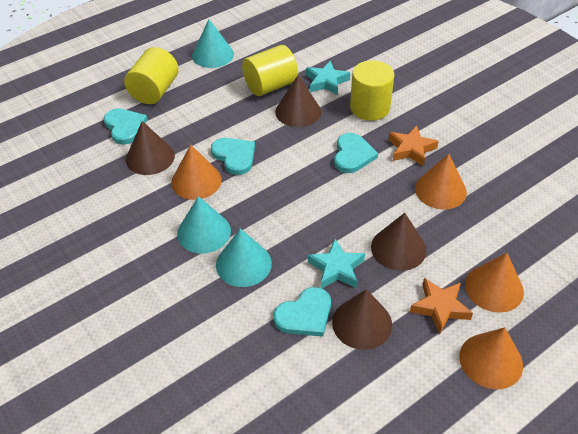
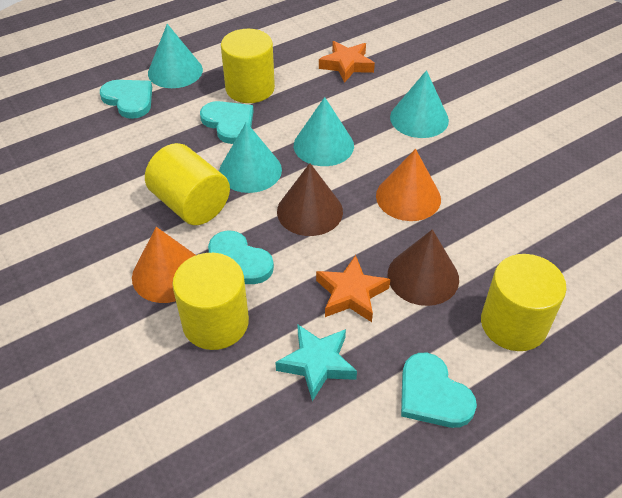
brown cone: [126,121,175,175] [275,75,321,127] [332,289,392,350] [371,213,426,271] = 4 -> [277,163,343,236] [388,229,459,306] = 2
orange cone: [171,145,222,200] [415,154,467,209] [459,327,523,389] [465,253,524,313] = 4 -> [132,227,196,303] [376,149,441,221] = 2
turquoise cone: [177,196,231,254] [192,19,234,68] [216,228,272,287] = 3 -> [148,24,203,88] [219,122,282,193] [294,97,354,166] [390,70,449,138] = 4
turquoise star: [306,60,350,95] [308,239,365,288] = 2 -> [275,324,357,401] = 1
yellow cylinder: [124,47,179,104] [242,45,298,96] [350,60,394,121] = 3 -> [145,143,230,225] [172,253,249,350] [221,29,275,103] [481,254,567,351] = 4

